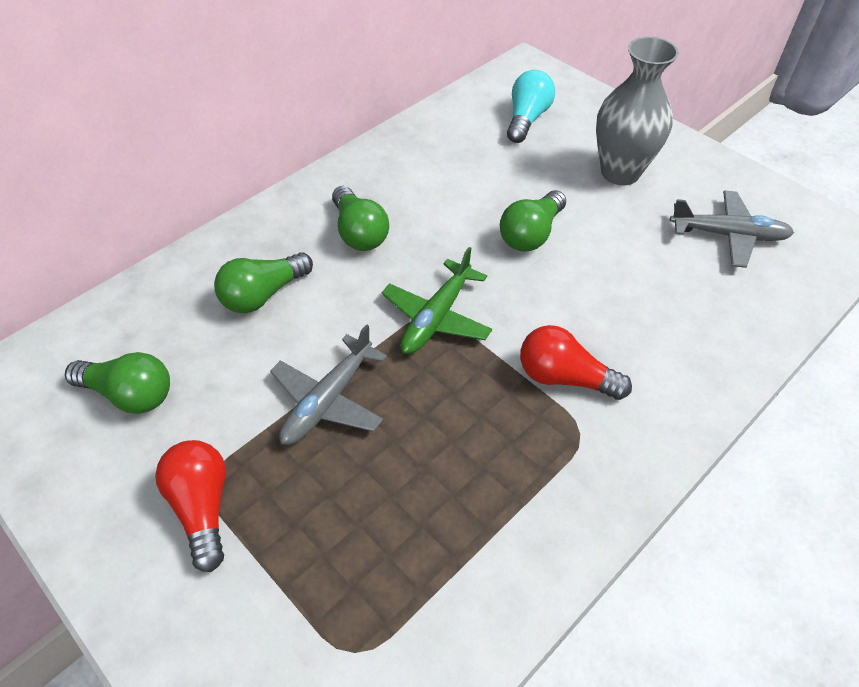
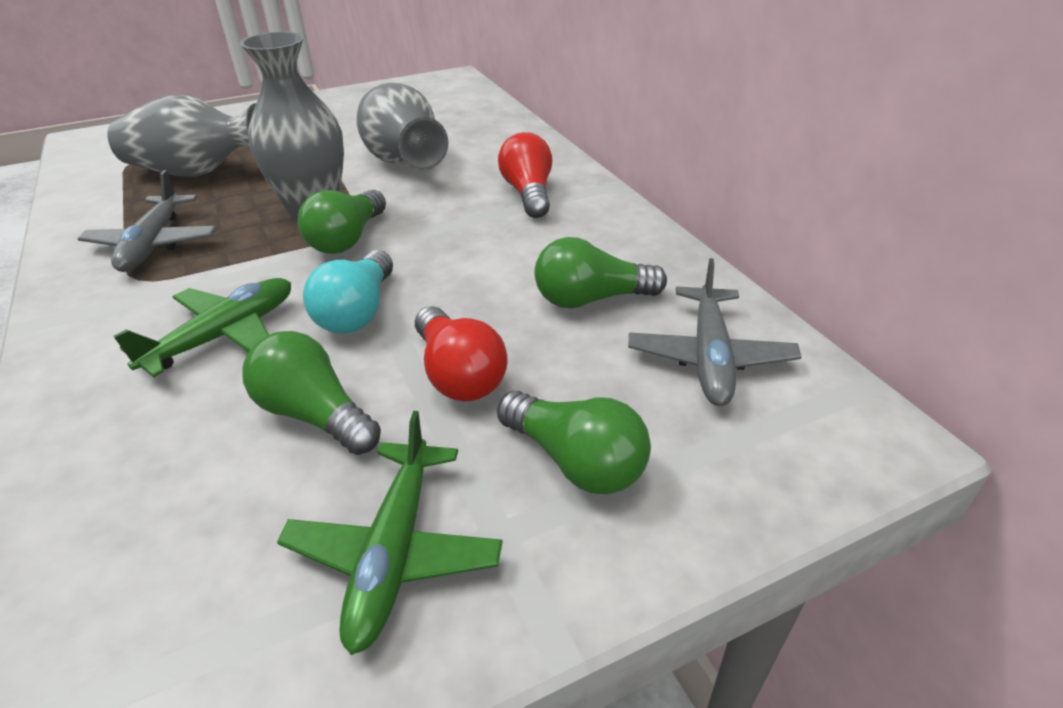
green plane: [382,247,492,354] = 1 -> [113,278,291,378] [277,411,503,655] = 2
grey vase: [596,36,679,185] = 1 -> [107,94,256,177] [240,32,344,221] [357,83,448,170] = 3

